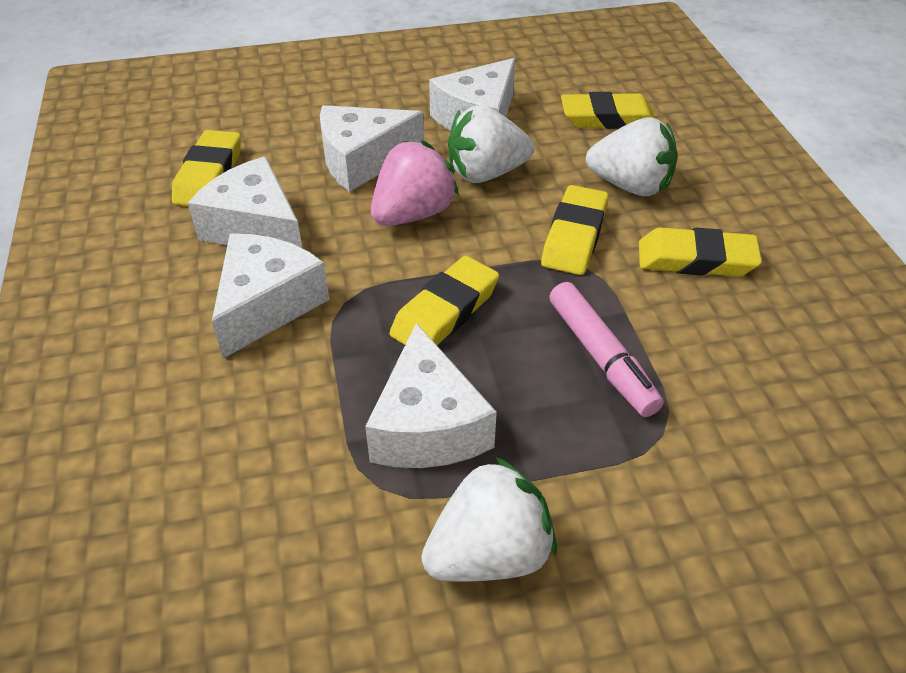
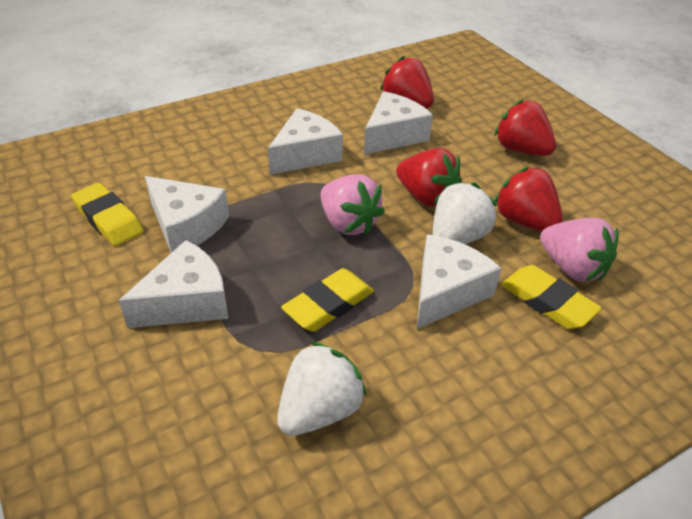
pink marker: [549,282,663,417] = 1 -> none = 0
pink strawberry: [371,140,459,226] = 1 -> [320,174,385,235] [540,218,619,282] = 2
red strawberry: none = 0 -> [380,56,434,109] [396,148,462,207] [494,99,556,156] [495,167,563,231] = 4
white strawberry: [421,457,557,581] [448,105,534,183] [586,117,677,196] = 3 -> [277,341,367,436] [433,182,497,244] = 2
yellow eraser: [172,130,241,206] [390,256,499,345] [541,185,609,275] [561,92,655,129] [639,227,762,277] = 5 -> [71,183,143,246] [281,268,374,332] [501,265,602,329] = 3

